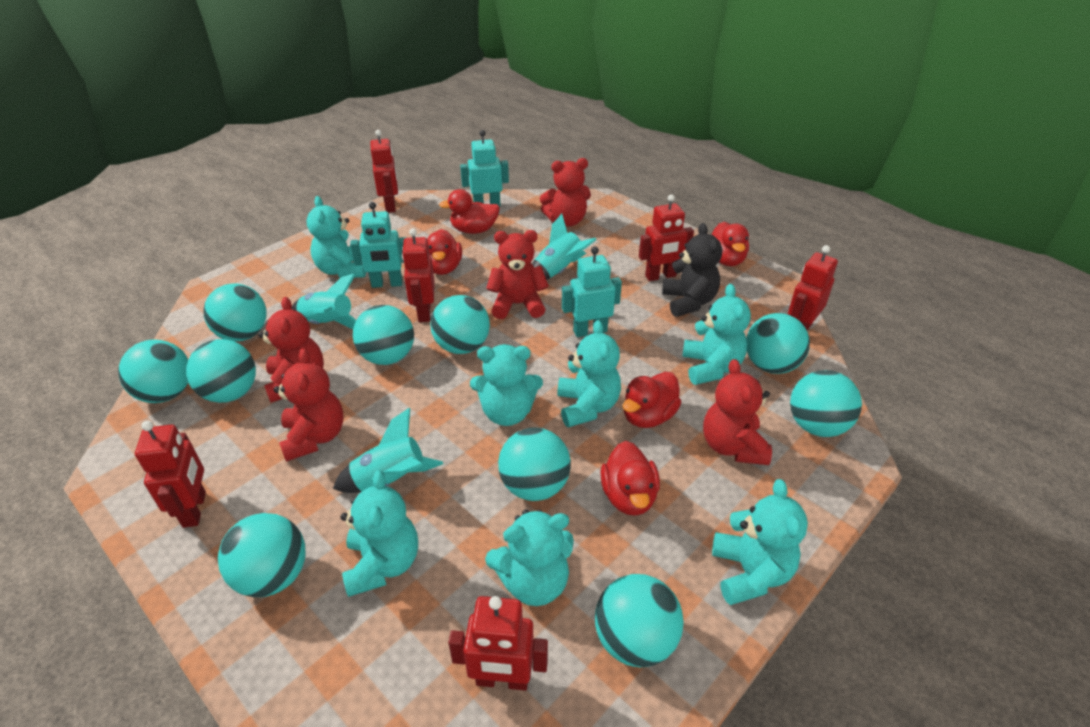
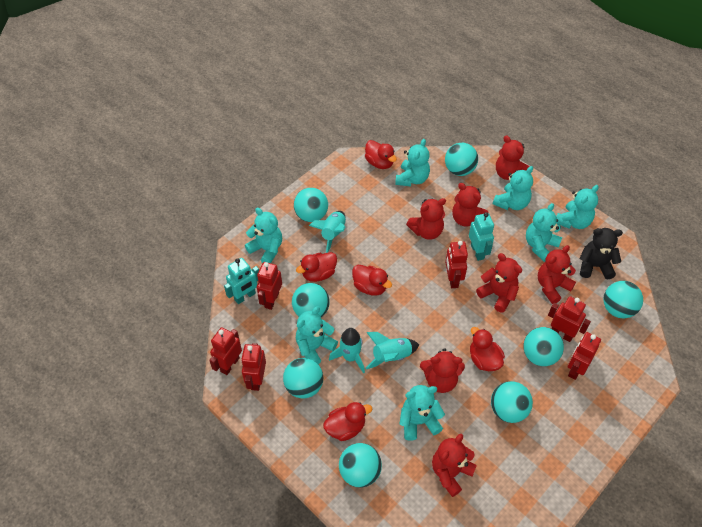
red teddy bear: [258,297,324,403] [274,348,344,462] [486,230,549,319] [540,158,591,227] [703,359,772,465] = 5 -> [406,198,446,240] [420,348,465,393] [432,434,477,497] [452,183,488,226] [476,253,522,313] [496,136,530,180] [538,245,576,304] = 7
turquoise ball: [118,340,188,403] [186,339,256,403] [204,283,266,341] [218,513,306,597] [353,305,414,365] [430,295,490,354] [498,428,571,501] [595,574,684,667] [746,313,810,374] [790,370,862,437] = 10 -> [283,358,323,398] [292,283,330,317] [294,188,328,222] [339,443,382,488] [445,143,478,176] [491,381,533,423] [523,327,564,366] [603,281,643,318] = 8
turquoise robot: [350,202,407,288] [460,130,509,207] [562,246,622,337] = 3 -> [224,258,259,304] [469,212,494,261] = 2

